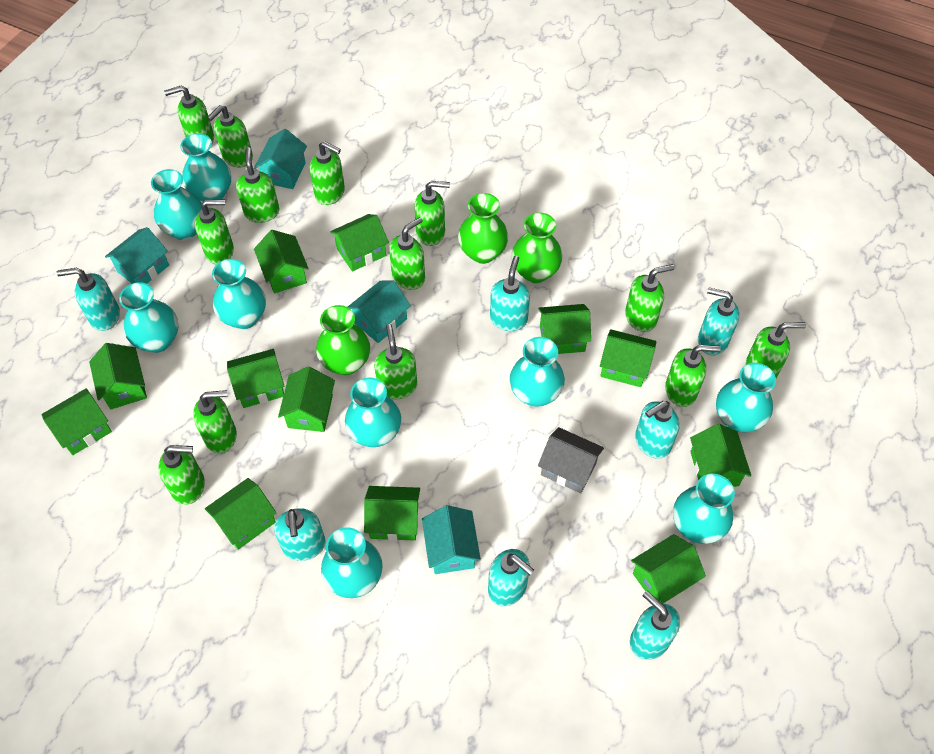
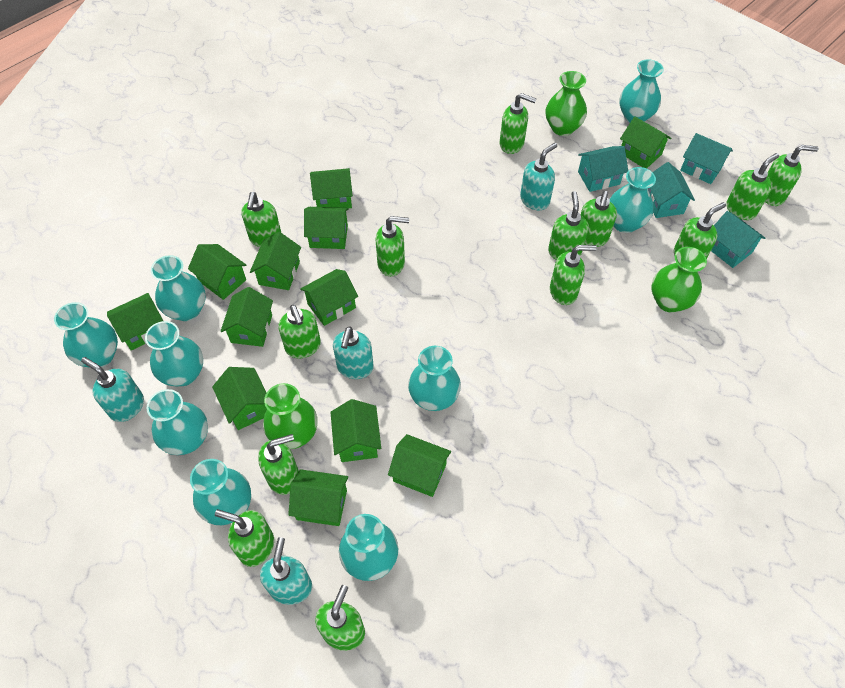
grey house: [538,427,604,493] = 1 -> none = 0
turquoise soap dispenser: [57,268,120,331] [274,508,325,561] [488,549,534,606] [490,256,530,331] [630,591,680,660] [635,401,680,459] [698,288,740,355] = 7 -> [81,357,144,422] [260,537,312,605] [333,326,374,379] [520,143,557,210] = 4

